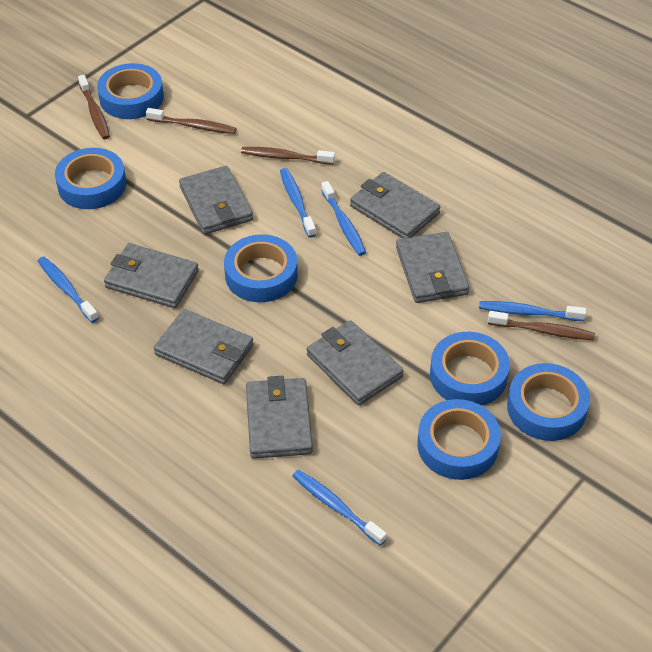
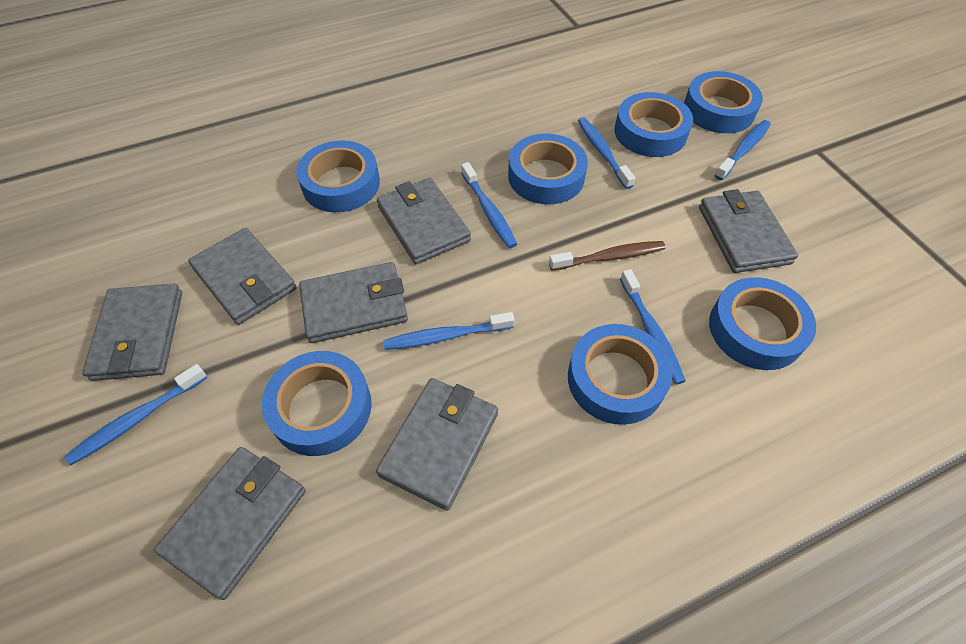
blue tape: [55,148,126,209] [97,63,164,119] [224,234,298,302] [417,399,501,480] [430,332,510,406] [507,363,590,441] = 6 -> [262,351,372,456] [296,140,380,212] [508,134,588,204] [568,324,673,425] [614,92,693,157] [684,71,763,133] [709,277,816,370] = 7
blue toothbrush: [38,256,98,323] [280,168,316,238] [293,470,387,546] [321,181,366,256] [479,301,586,321] = 5 -> [64,364,207,465] [383,312,515,350] [461,162,517,248] [578,117,635,189] [620,269,685,385] [715,120,771,180] = 6
brown toothbrush: [78,75,110,139] [146,108,237,134] [241,147,335,165] [488,311,595,340] = 4 -> [549,241,666,271] = 1

